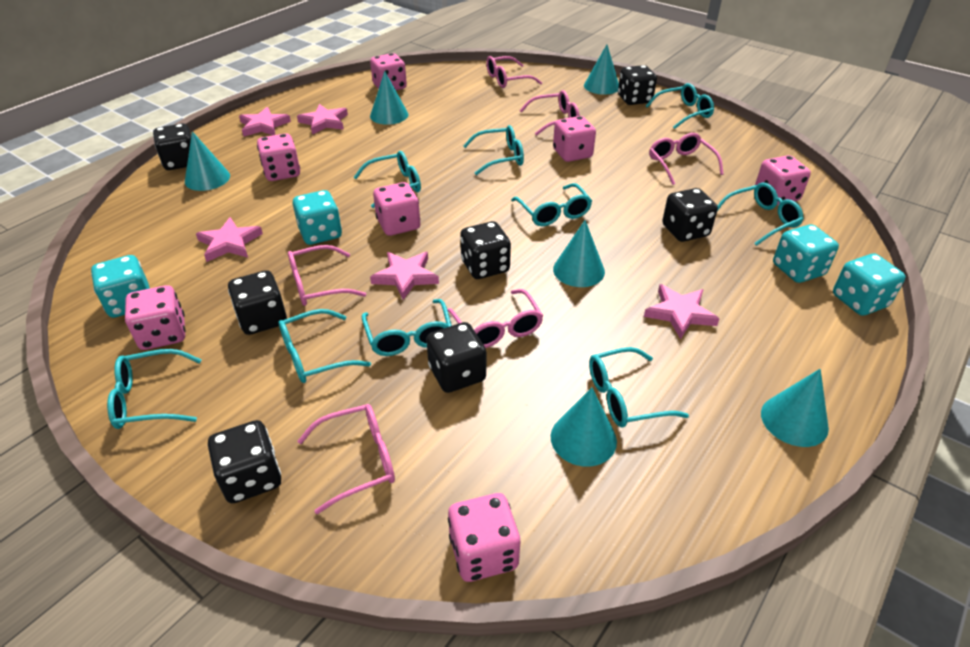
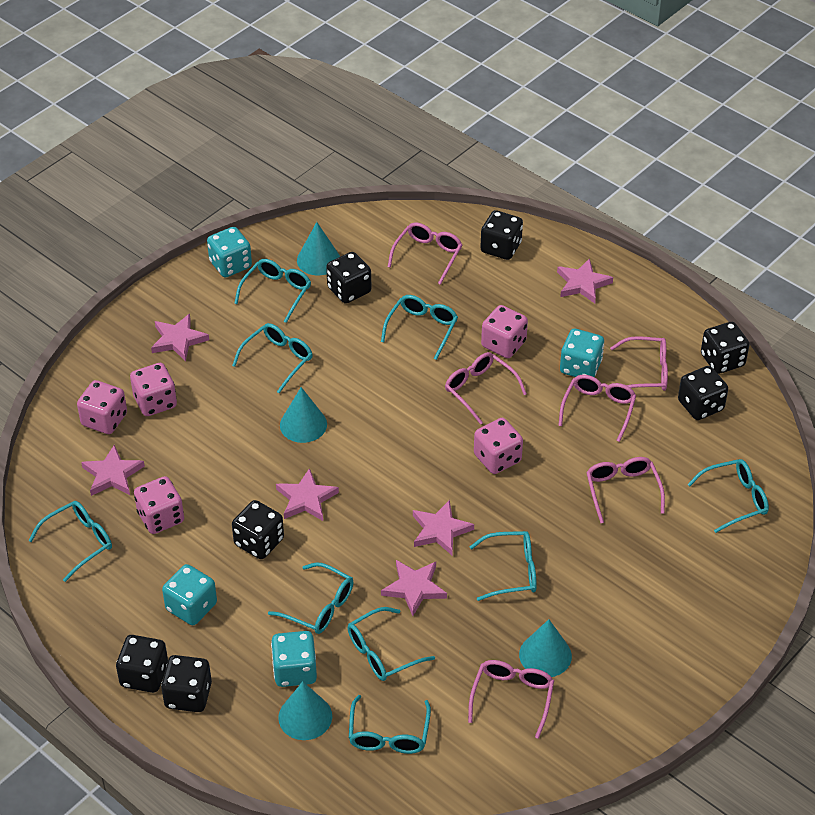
pink dice: [125,285,186,350] [257,133,300,181] [370,53,407,90] [373,182,420,236] [448,493,520,582] [553,116,596,162] [755,155,811,205] = 7 -> [77,380,127,434] [130,363,177,416] [134,476,184,534] [474,418,523,474] [481,305,528,358] = 5
pink star: [196,217,263,262] [239,107,291,137] [297,104,348,135] [370,252,439,300] [644,284,719,339] = 5 -> [81,445,145,496] [151,314,209,361] [276,468,339,521] [381,560,447,616] [413,500,474,555] [557,258,613,303] = 6
turquoise cone: [185,131,230,191] [370,71,408,125] [550,387,617,467] [553,220,605,287] [584,45,619,95] [761,369,829,447] = 6 -> [278,681,332,740] [280,387,327,443] [297,222,340,275] [519,619,572,677] = 4

